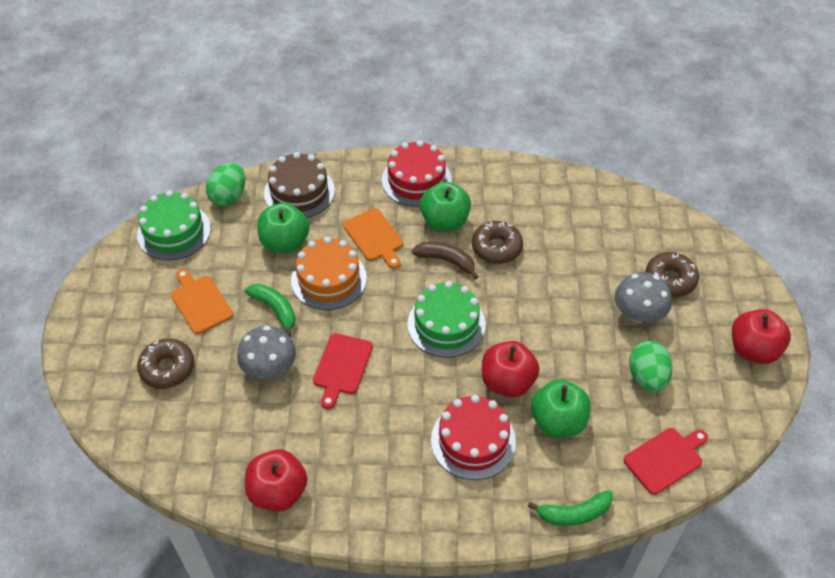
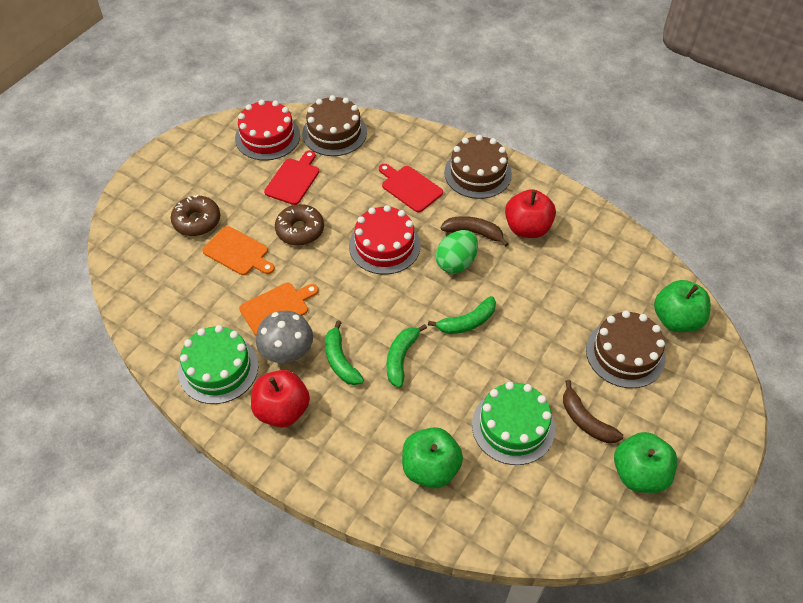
brown banana: [412,242,479,279] = 1 -> [441,216,509,246] [563,380,623,443] = 2
brown cake: [264,152,335,218] = 1 -> [302,95,367,156] [444,135,512,199] [586,310,666,388] = 3
brown donut: [137,338,194,389] [472,221,523,264] [645,252,699,297] = 3 -> [171,195,220,236] [275,204,324,246] = 2
green banana: [245,284,296,337] [528,490,613,526] = 2 -> [325,320,364,385] [387,324,427,388] [428,296,496,334] = 3
green egg: [206,163,245,206] [629,341,673,392] = 2 -> [436,230,478,273] = 1
grey mushroom: [237,326,296,379] [615,272,672,323] = 2 -> [256,311,313,363] = 1
orange cake: [291,237,367,310] = 1 -> none = 0
red apple: [245,449,307,512] [482,341,540,397] [732,309,791,364] = 3 -> [251,370,310,428] [505,189,556,238] = 2

